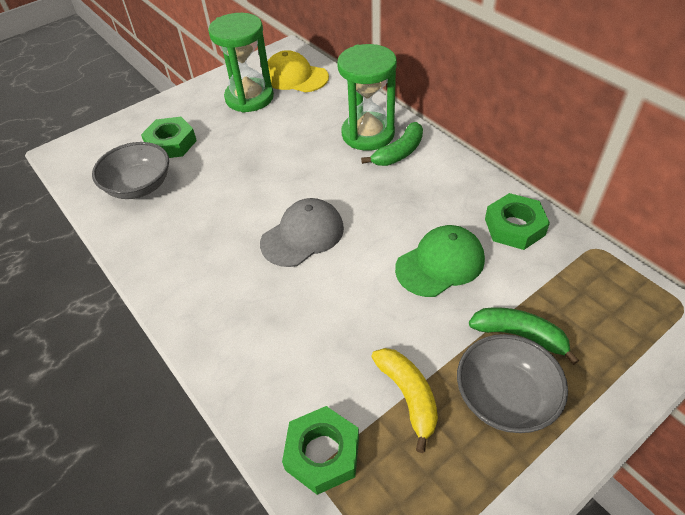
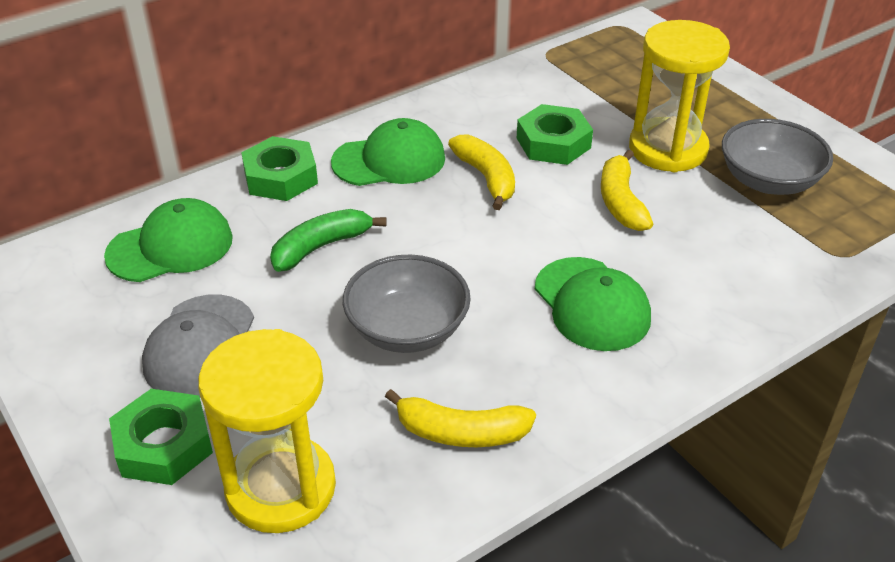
green banana: [361,122,423,166] [469,307,579,365] = 2 -> [270,209,387,272] = 1
green cap: [395,225,485,297] = 1 -> [104,198,233,282] [331,118,445,186] [535,257,651,351] = 3
green hourglass: [208,13,274,113] [337,44,397,151] = 2 -> none = 0
yellow banana: [371,348,438,453] = 1 -> [385,389,536,447] [448,135,515,210] [601,150,653,231] = 3
yellow cap: [268,50,329,92] = 1 -> none = 0
yellow hourglass: none = 0 -> [198,329,336,533] [629,20,730,172] = 2

